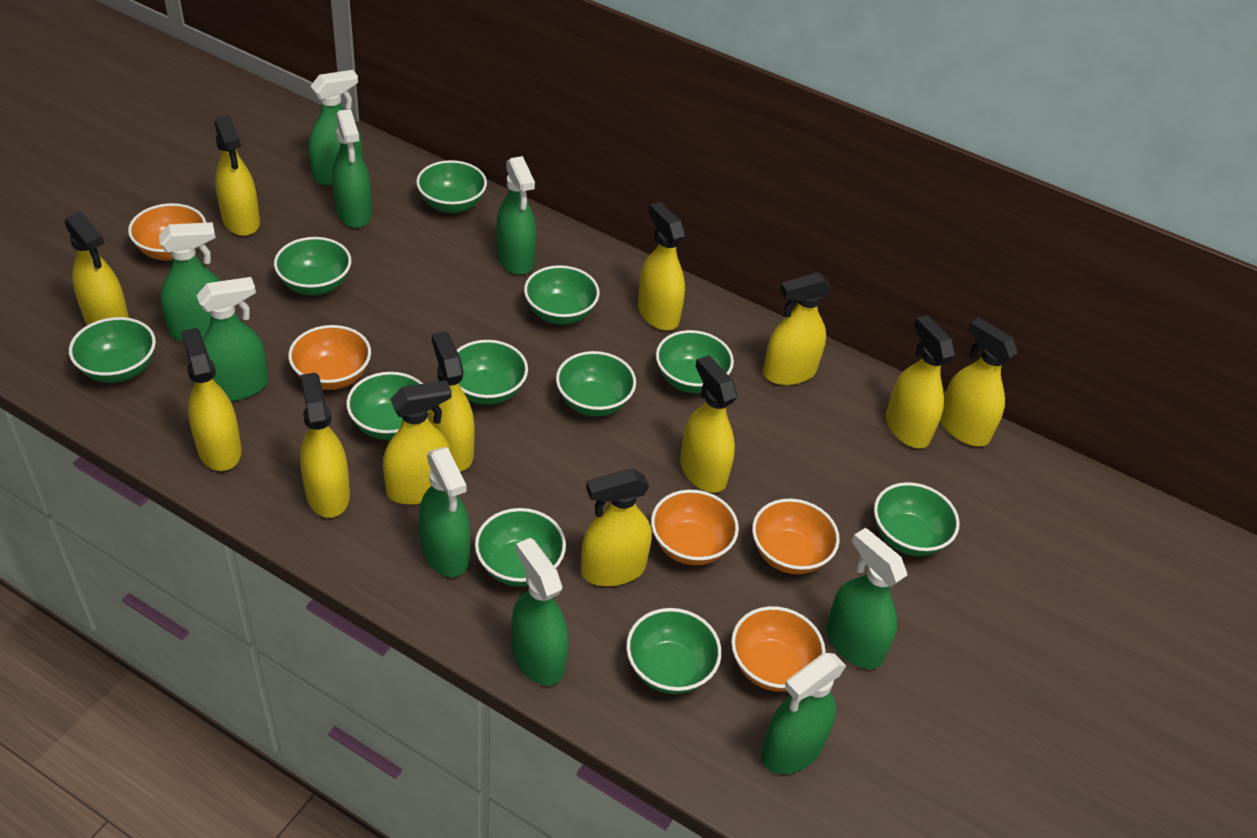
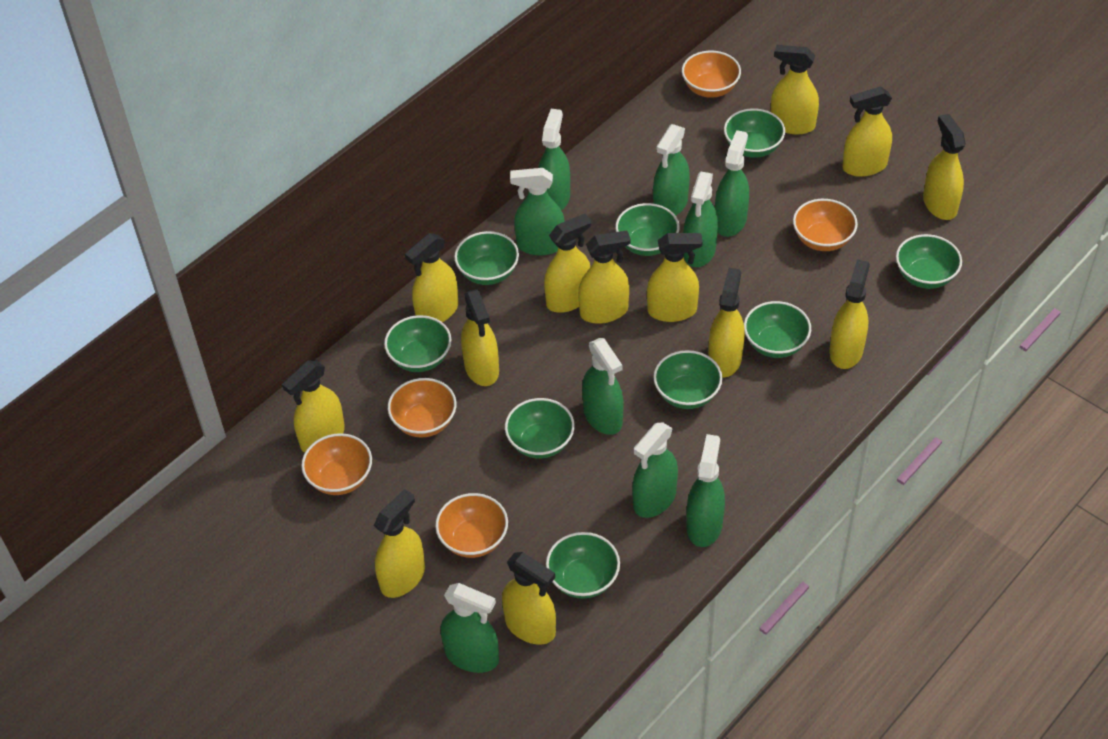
green bowl: [69,317,156,383] [274,237,351,295] [346,372,423,440] [416,160,487,214] [457,340,528,405] [475,508,566,587] [524,265,599,325] [556,351,636,416] [626,608,722,694] [656,330,734,393] [874,482,959,556] = 11 -> [384,315,451,372] [454,231,519,285] [505,398,575,459] [546,532,620,599] [615,203,679,256] [653,350,723,409] [724,108,785,158] [744,301,811,358] [896,234,962,289] = 9
yellow spray bottle: [64,212,129,325] [181,328,242,471] [215,115,260,236] [300,372,350,518] [383,380,451,505] [428,331,475,472] [581,469,652,586] [638,202,685,331] [680,355,737,493] [763,272,832,385] [886,315,955,448] [940,318,1018,446] = 12 -> [282,360,345,453] [374,489,425,598] [405,233,458,322] [461,289,499,386] [502,552,556,644] [544,214,591,313] [578,231,631,324] [647,233,703,322] [708,268,745,377] [771,45,819,135] [830,259,870,369] [842,87,892,177] [923,114,966,220] = 13

